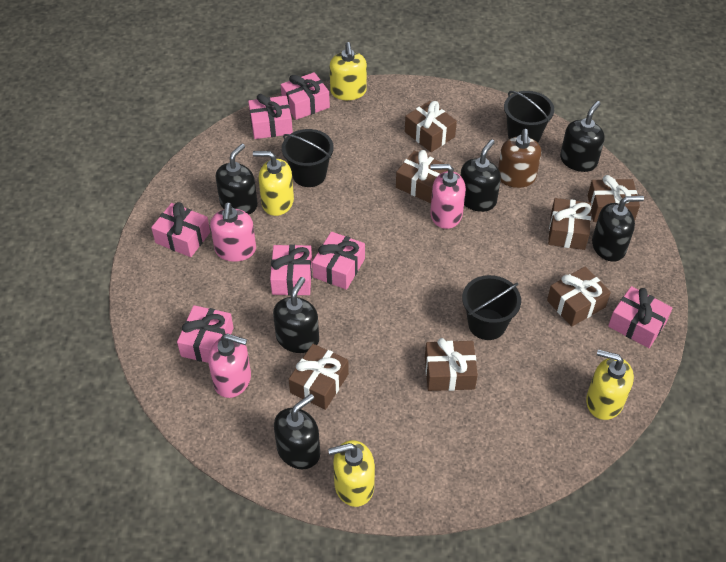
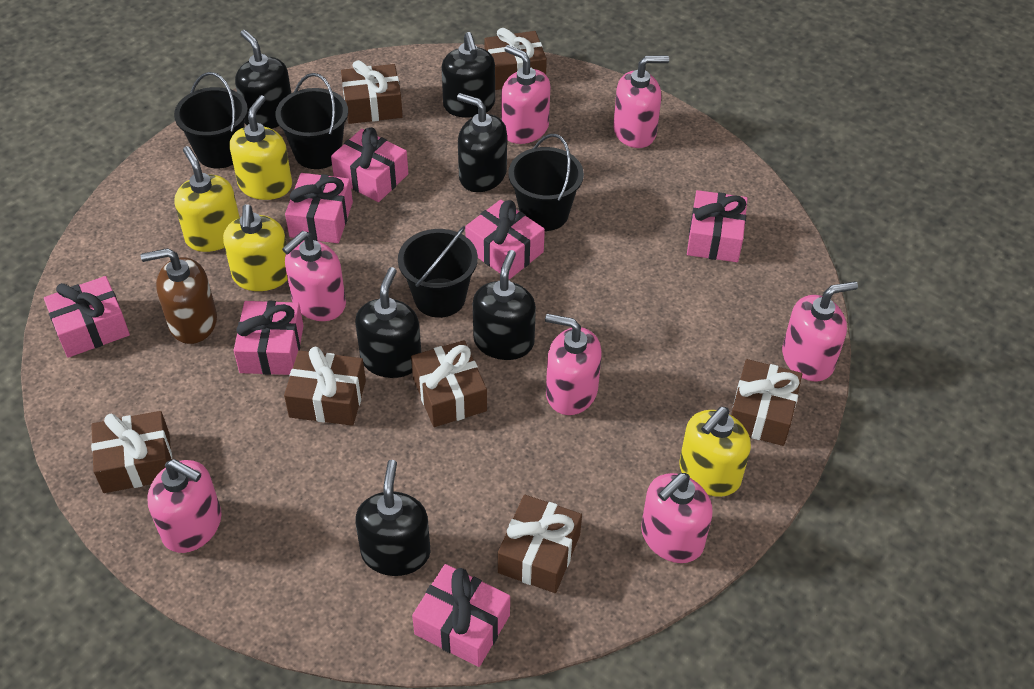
black bucket: [282,129,334,187] [462,275,521,340] [504,91,554,143] = 3 -> [174,72,248,168] [276,73,348,169] [398,226,478,318] [508,134,584,231] = 4
pink soap dispenser: [208,334,251,398] [210,203,256,262] [430,164,466,229] = 3 -> [147,459,222,553] [282,231,346,321] [501,45,550,144] [545,314,602,415] [613,56,669,148] [641,473,712,563] [782,281,858,382] = 7

